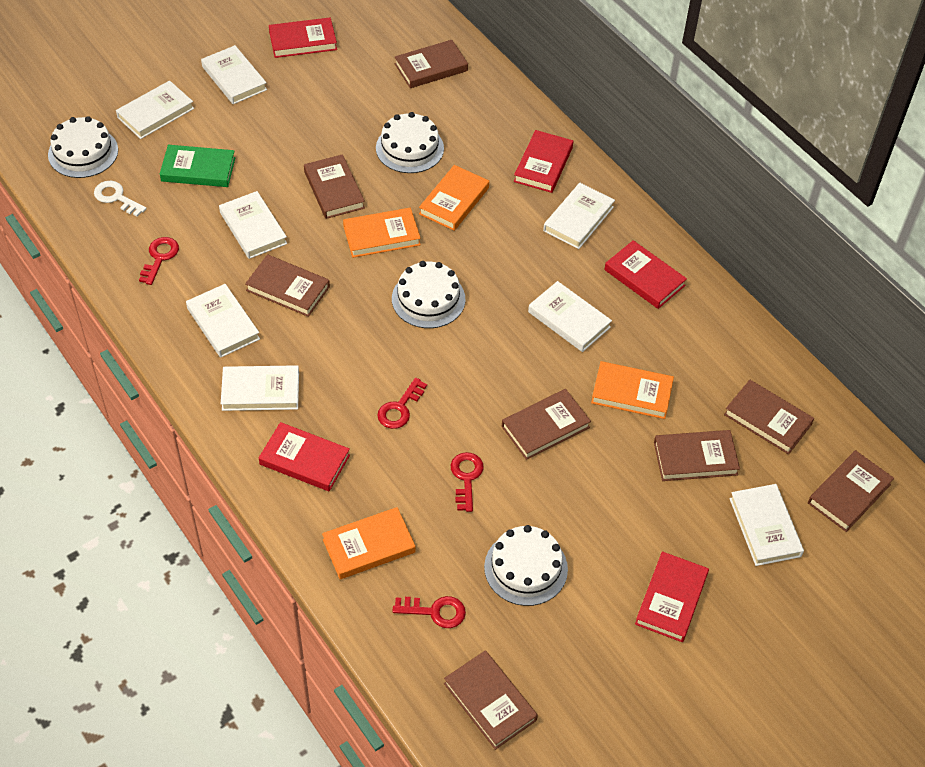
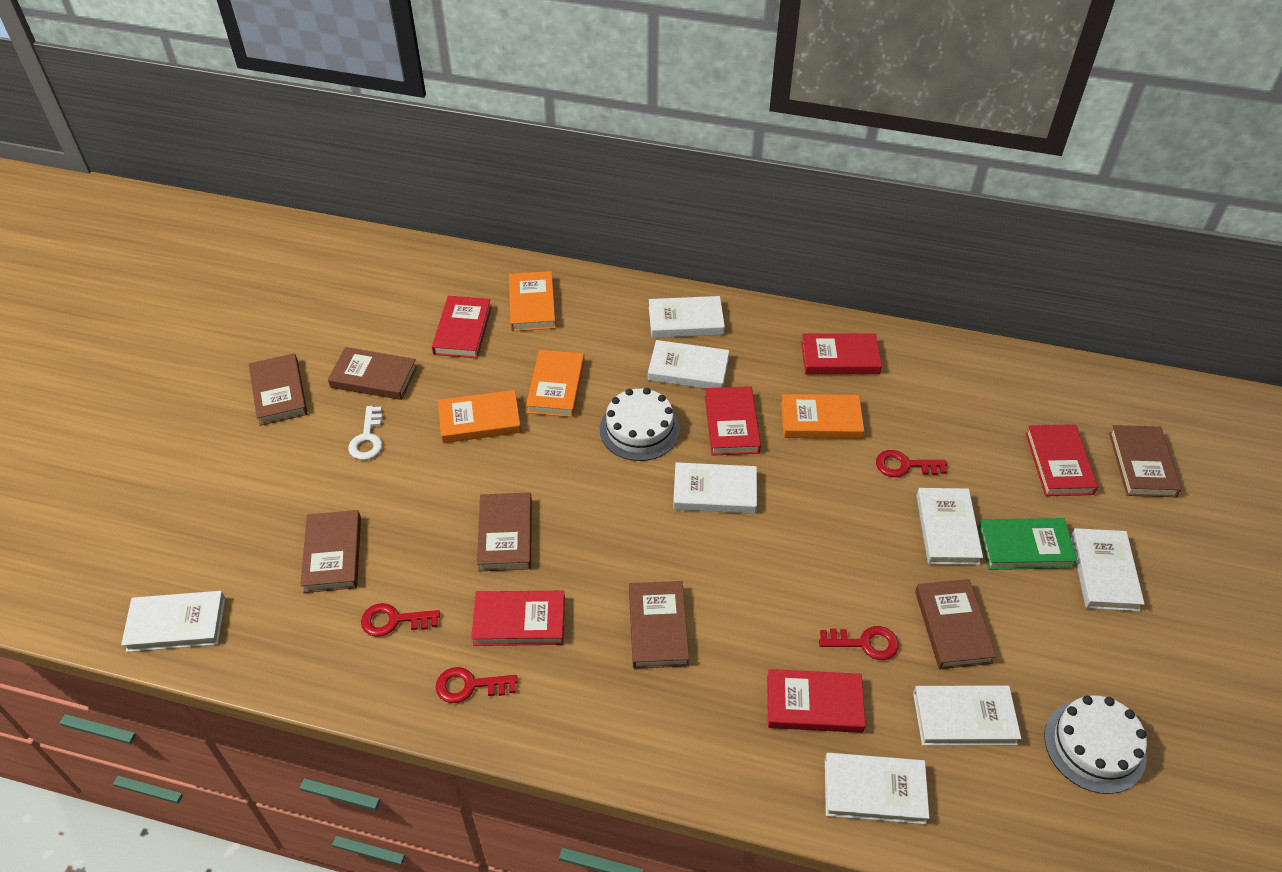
brown book: [245,254,330,317] [304,154,365,219] [395,40,468,88] [444,650,538,750] [502,389,591,460] [654,430,740,481] [724,380,814,454] [808,450,894,532] = 8 -> [249,353,307,426] [300,510,361,593] [328,347,417,400] [477,492,532,571] [629,581,689,669] [915,579,996,669] [1109,425,1181,497] = 7
red book: [259,422,350,491] [269,17,337,58] [514,130,573,193] [604,240,687,309] [635,551,709,642] = 5 -> [432,296,492,358] [471,591,565,646] [705,386,761,456] [767,669,866,733] [801,333,882,374] [1026,424,1098,496] = 6
white cake: [48,116,118,178] [376,112,444,173] [392,261,465,328] [484,525,568,606] = 4 -> [600,388,680,461] [1044,695,1147,794] = 2

